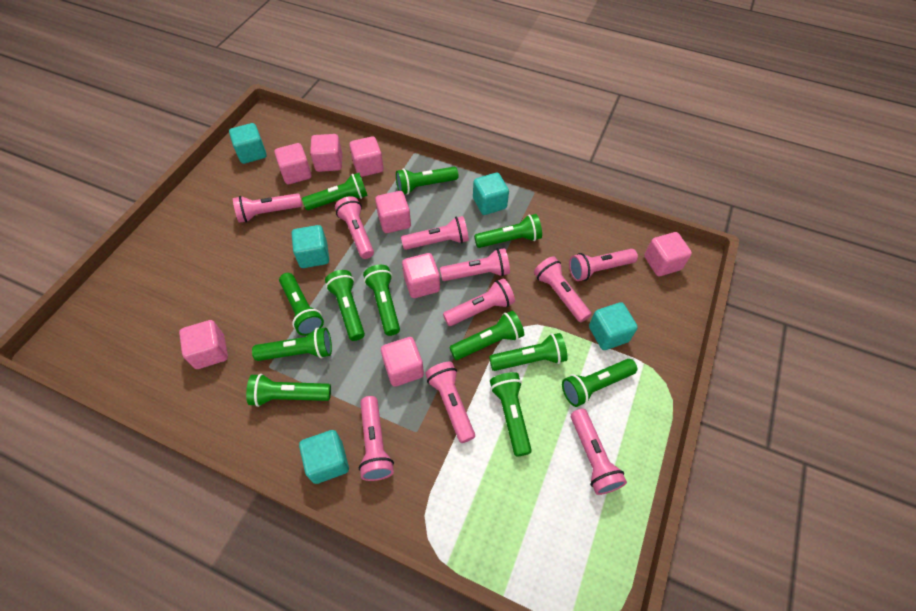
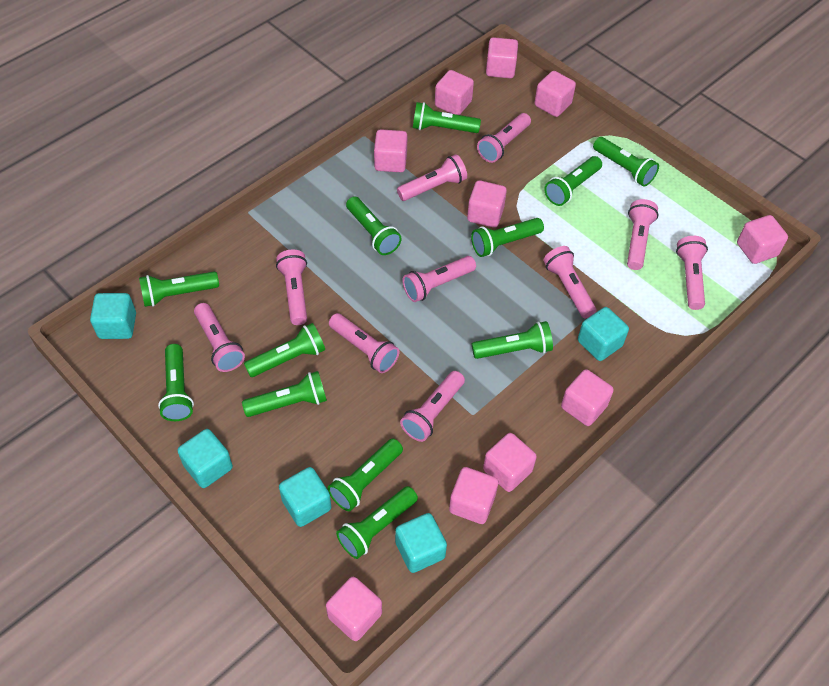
pink cube: [179,320,228,369] [275,143,312,184] [310,134,342,172] [349,136,384,177] [375,191,411,233] [381,337,424,387] [402,253,440,298] [644,232,692,276] = 8 -> [326,577,382,641] [374,129,407,172] [435,70,474,115] [449,467,498,524] [467,180,507,228] [483,433,537,492] [486,37,518,78] [534,71,576,117] [561,369,614,426] [737,215,788,264] = 10

